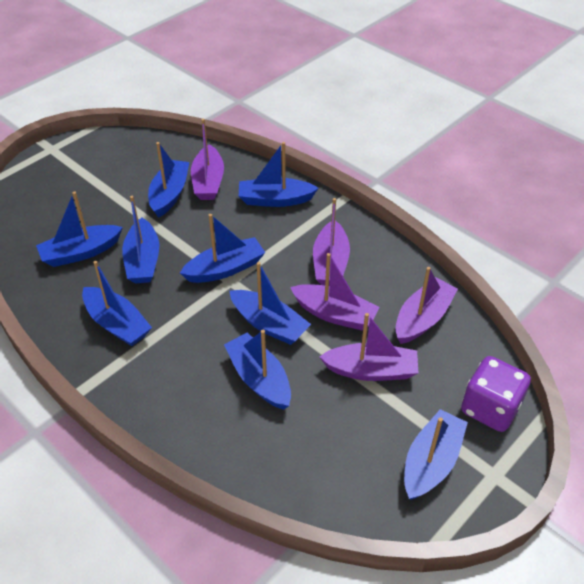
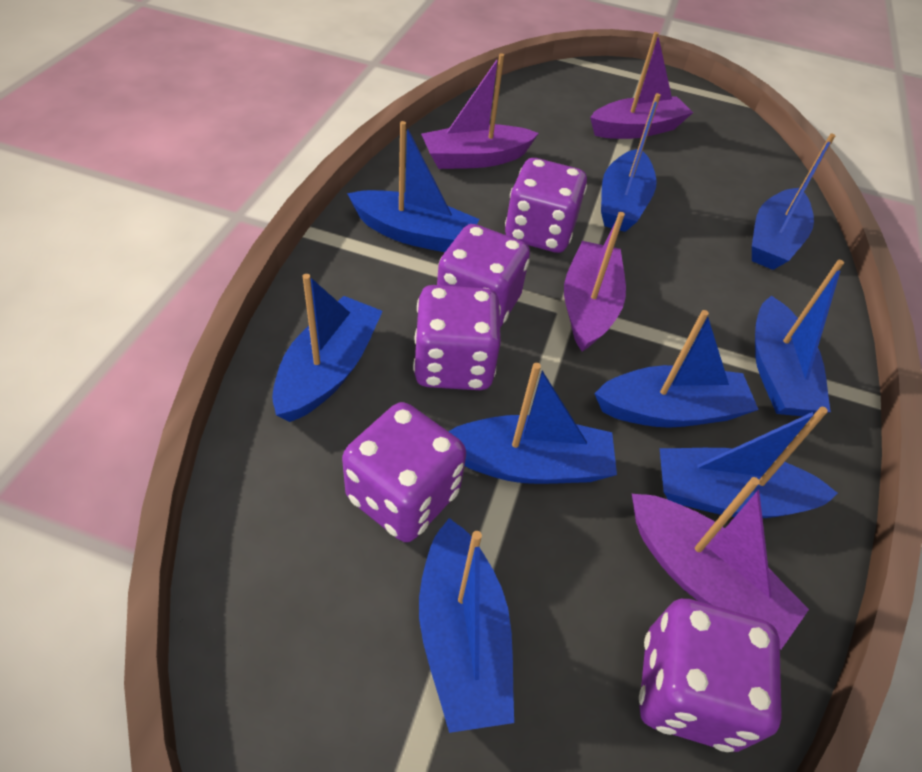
purple boat: [191,119,224,200] [290,253,380,330] [313,198,350,286] [319,313,418,381] [395,267,458,344] = 5 -> [421,53,539,169] [564,212,626,352] [590,32,693,139] [632,477,809,650] = 4
purple dice: [461,356,531,432] = 1 -> [342,402,466,542] [413,285,501,390] [437,224,530,328] [505,158,587,253] [639,599,782,752] = 5

